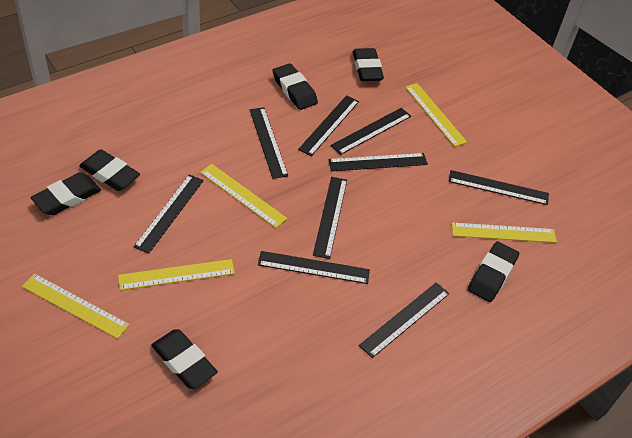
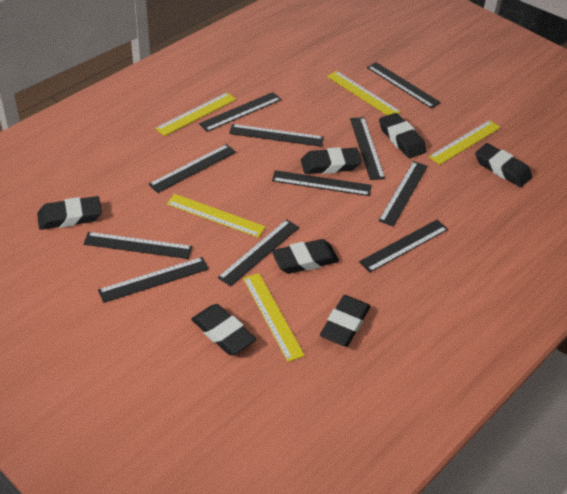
black eraser: [30,173,101,215] [79,150,140,191] [151,329,218,389] [273,63,318,110] [353,48,384,81] [468,241,519,302] = 6 -> [37,196,102,230] [191,304,256,355] [272,239,339,274] [301,147,362,174] [320,295,370,347] [379,113,426,158] [475,143,532,187] = 7
black ruler: [134,175,204,254] [249,107,288,179] [258,251,370,284] [298,95,359,156] [313,177,347,259] [328,153,428,171] [330,108,411,155] [359,282,450,358] [448,170,549,205] = 9 -> [83,232,192,259] [98,257,209,303] [148,144,236,193] [199,92,281,132] [217,219,299,287] [229,124,324,147] [272,170,372,196] [350,117,385,180] [359,220,448,272] [367,62,441,108] [378,161,428,227] = 11

